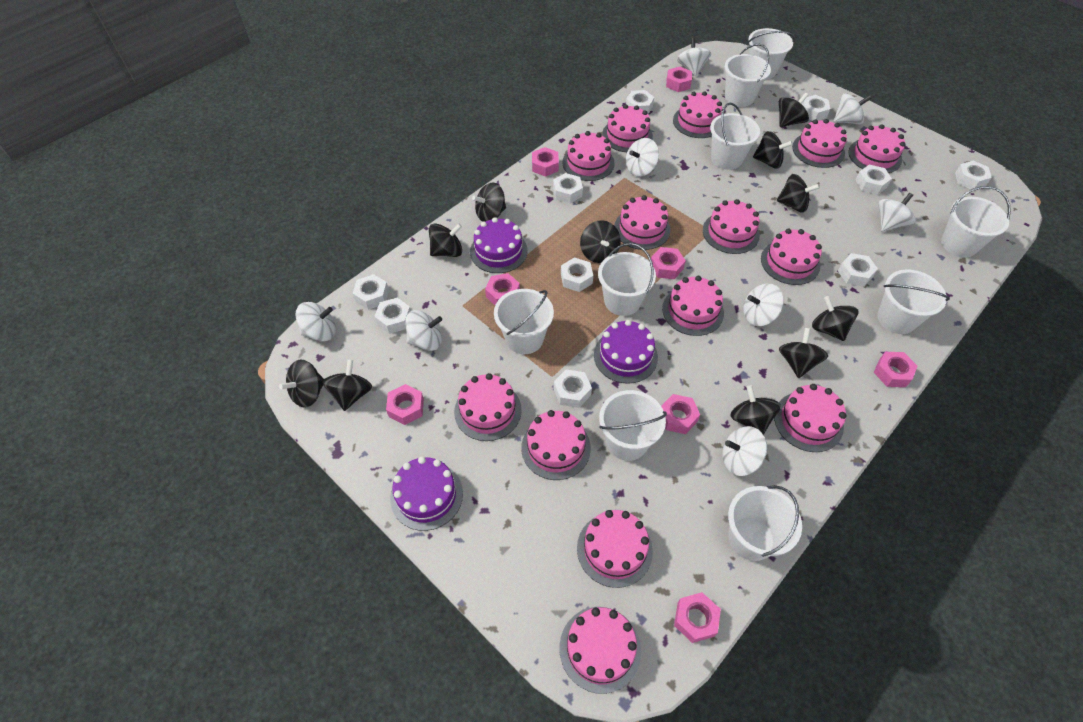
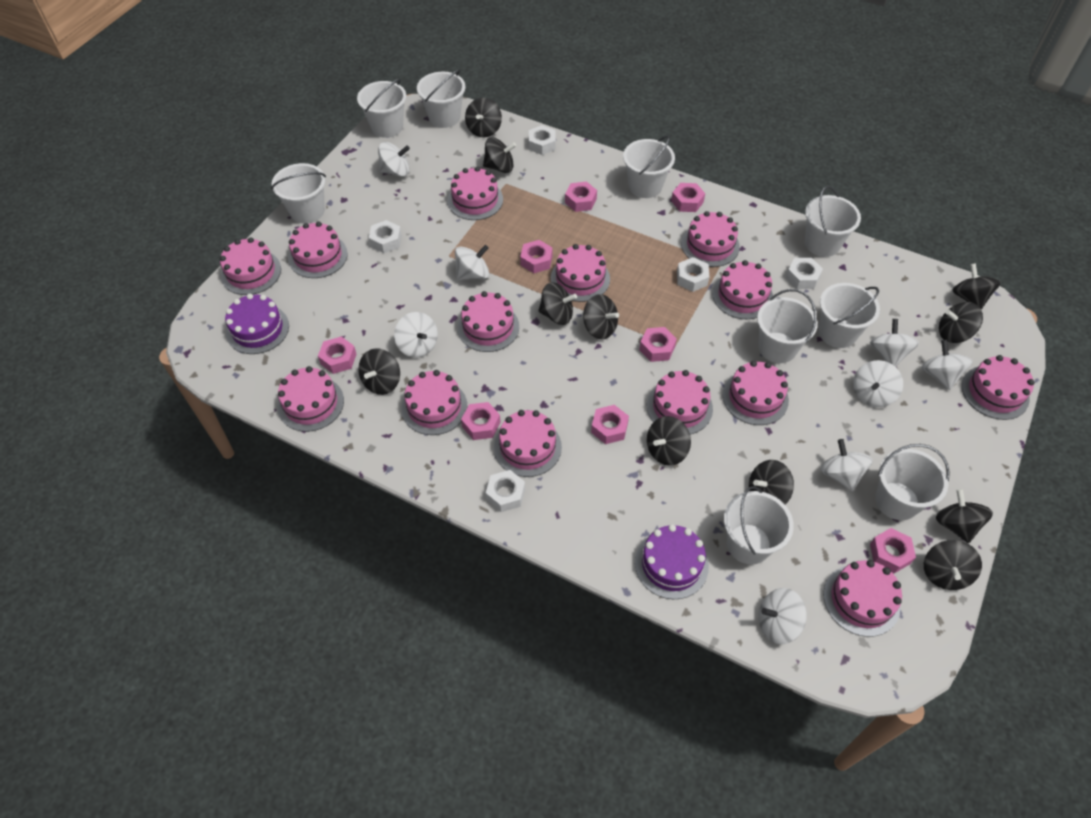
purple cake: [390,457,463,531] [470,217,527,273] [594,320,658,384] = 3 -> [225,294,289,354] [635,524,709,599] = 2
white nut: [352,274,389,310] [374,298,411,334] [553,173,583,203] [554,369,592,408] [561,257,593,292] [626,90,654,114] [802,95,830,121] [838,253,878,287] [856,165,892,195] [955,161,992,189] = 10 -> [369,220,402,253] [486,470,525,512] [529,125,556,155] [677,257,709,292] [786,258,823,289] = 5

